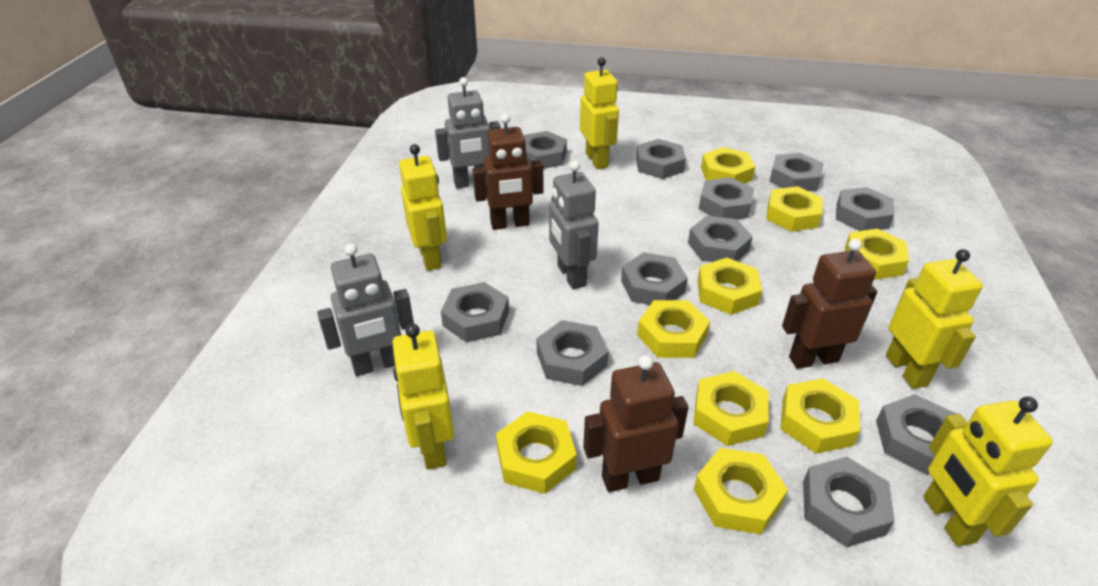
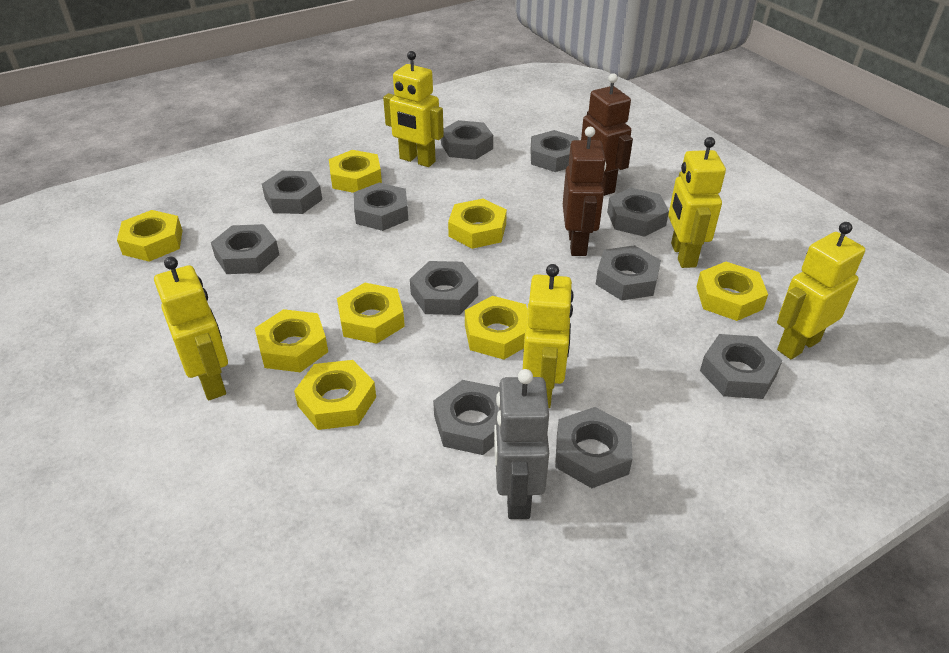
brown robot: [473,114,543,230] [583,355,689,492] [782,239,877,369] = 3 -> [563,127,606,256] [581,73,633,196] = 2
grey robot: [317,243,414,376] [435,77,500,189] [549,160,599,289] = 3 -> [494,369,549,519] = 1
yellow nut: [496,411,577,494] [637,300,710,358] [693,371,769,446] [694,448,788,535] [697,258,762,315] [701,147,755,184] [766,186,823,232] [781,378,860,454] [845,229,909,280] = 9 -> [117,210,183,262] [255,309,328,372] [294,360,376,430] [329,150,382,193] [337,283,405,344] [448,199,507,249] [465,296,527,360] [696,262,768,321] = 8

